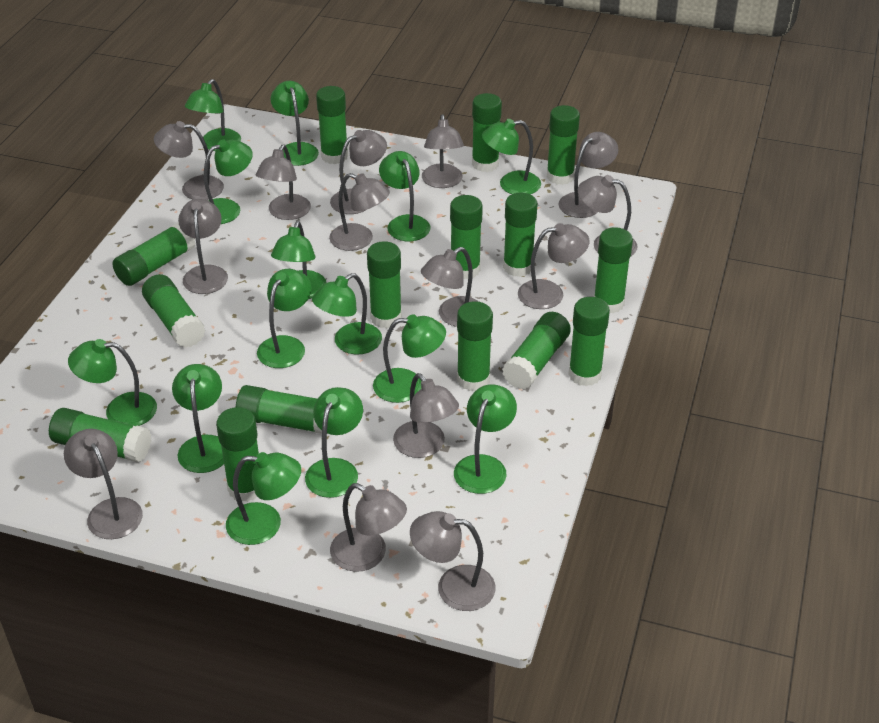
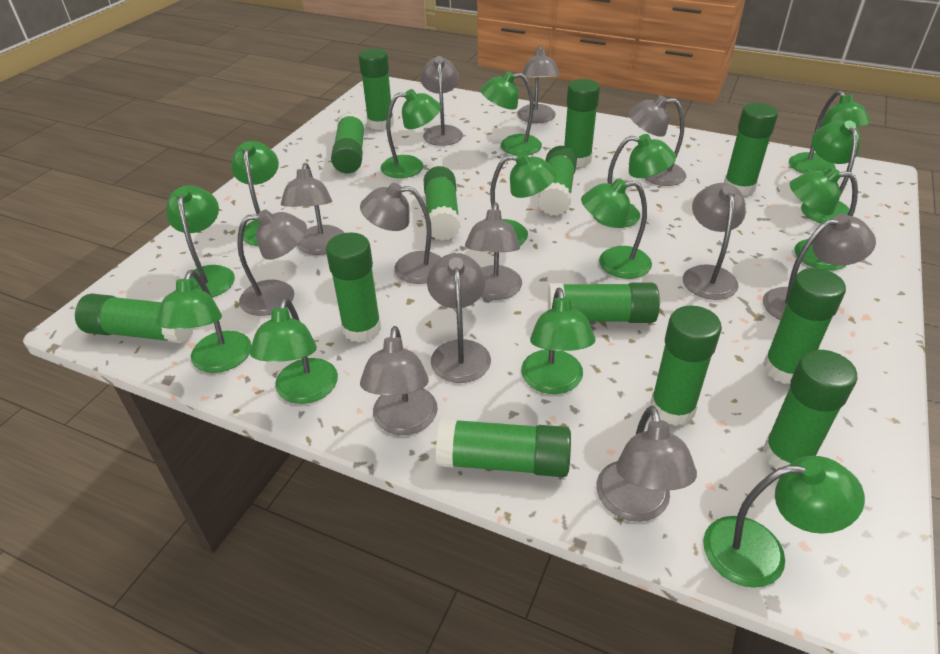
green glue stick: [49,408,151,462] [112,222,196,286] [142,274,206,348] [216,407,259,502] [236,385,328,434] [316,86,348,164] [367,241,402,328] [450,195,483,279] [457,301,493,391] [472,93,502,172] [502,312,571,389] [503,192,538,277] [547,105,580,185] [568,297,610,386] [594,227,633,313] = 15 -> [75,293,194,343] [326,233,381,342] [331,112,365,173] [359,48,394,130] [424,166,461,241] [436,418,571,477] [538,146,577,216] [548,283,660,323] [564,79,600,167] [651,306,722,426] [724,103,778,196] [763,268,846,384] [763,350,857,470] = 13
grey lamp: [64,429,143,539] [154,121,224,200] [178,199,228,294] [256,145,311,220] [329,173,390,251] [330,130,387,214] [330,483,407,572] [393,373,459,458] [410,511,496,611] [421,247,479,327] [422,114,464,188] [518,223,590,309] [559,132,618,218] [578,175,638,256] = 14 -> [238,209,307,316] [281,163,344,255] [360,183,442,284] [360,326,438,435] [421,56,463,146] [427,253,491,383] [465,203,522,300] [517,46,560,123] [596,406,697,522] [628,95,686,186] [683,183,746,300] [763,214,876,320] = 12

